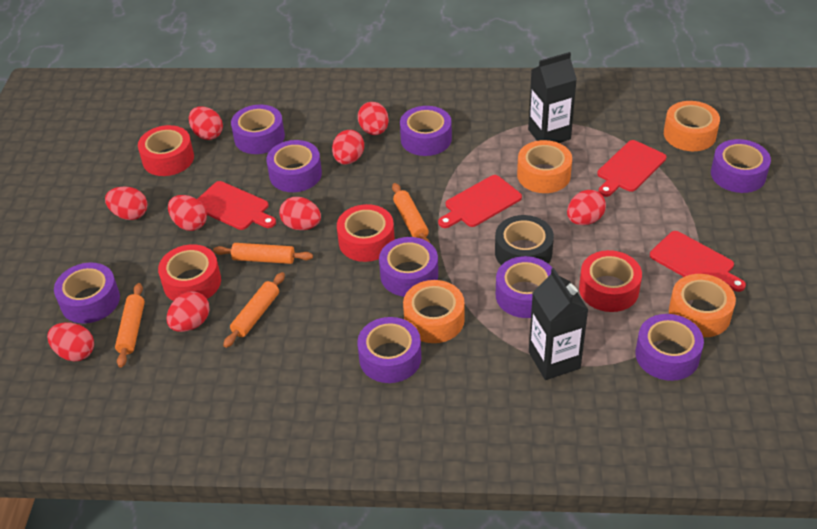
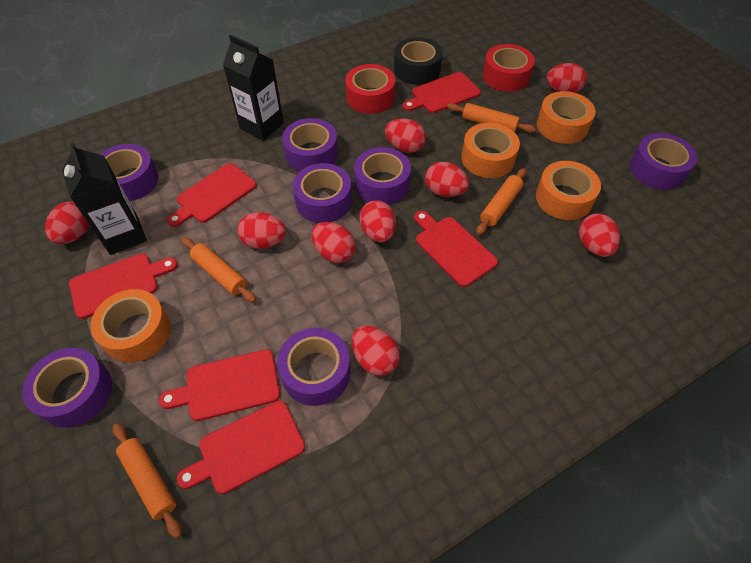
purple tape: [54,263,120,323] [231,105,285,154] [266,140,322,192] [357,317,421,383] [379,237,438,297] [400,106,452,156] [496,256,552,318] [635,314,704,381] [711,139,771,193] = 9 -> [22,348,112,428] [100,144,159,201] [277,328,351,406] [282,118,338,172] [293,163,352,223] [354,147,411,205] [630,133,697,190] = 7
red cutting board: [197,181,276,230] [438,175,522,228] [597,140,666,197] [650,231,746,292] = 4 -> [69,253,178,319] [159,349,280,421] [167,163,257,227] [176,400,305,494] [403,72,481,113] [414,211,498,287] = 6
red tape: [138,125,194,176] [158,244,221,301] [337,204,395,262] [579,250,642,312] = 4 -> [345,64,395,114] [483,44,535,92] = 2

